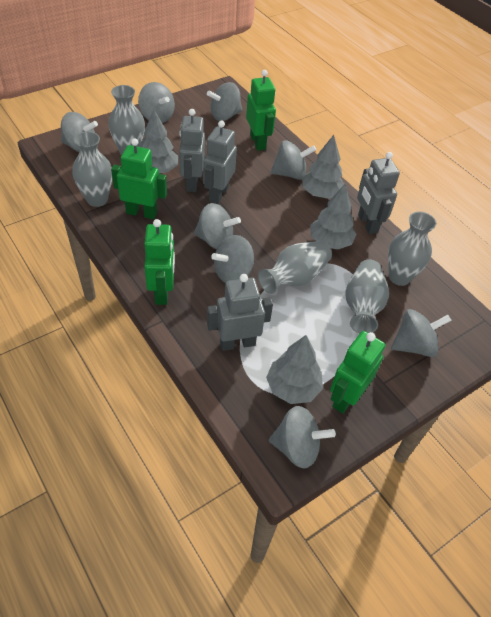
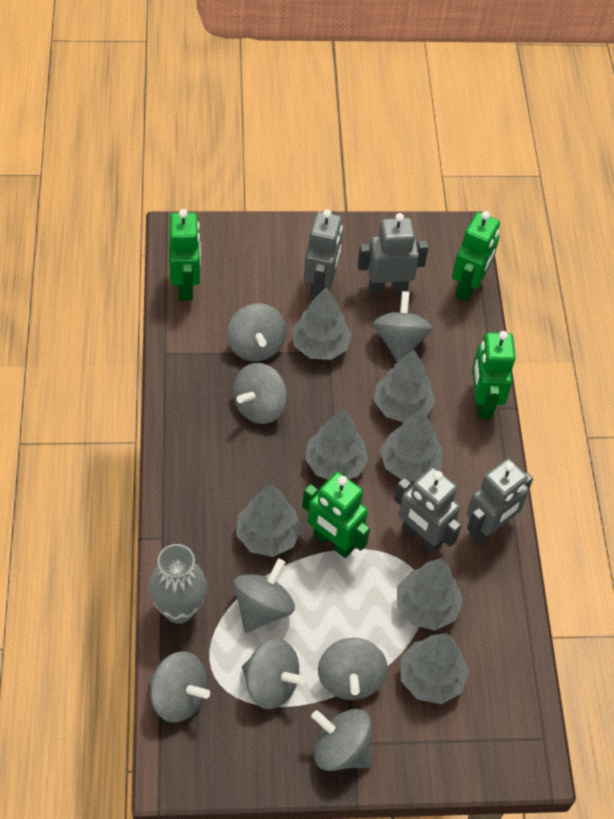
grey tree: [140,110,178,173] [266,335,323,404] [302,135,344,199] [310,184,356,250] = 4 -> [236,484,302,557] [292,286,352,360] [305,409,368,479] [374,349,435,422] [380,409,443,481] [397,558,463,630] [400,633,469,704] = 7
grey vase: [72,131,112,207] [108,85,145,155] [258,241,332,294] [345,260,389,333] [388,212,436,286] = 5 -> [149,544,207,624] = 1

